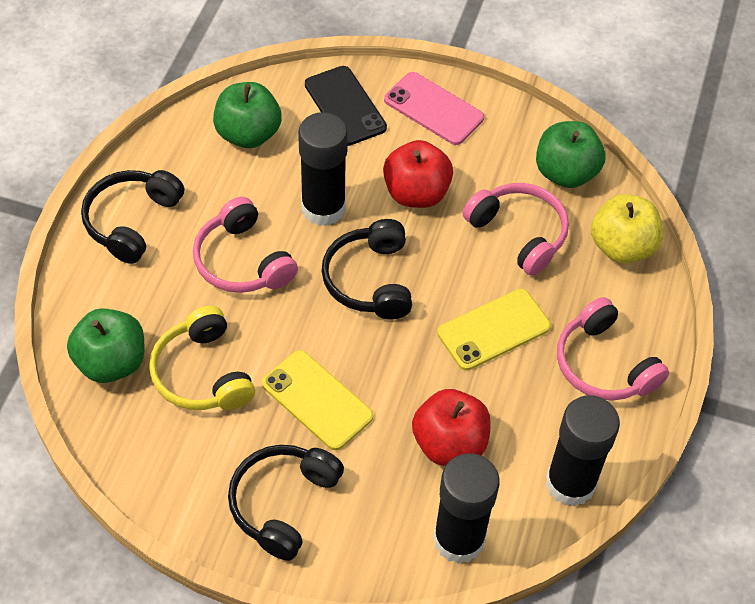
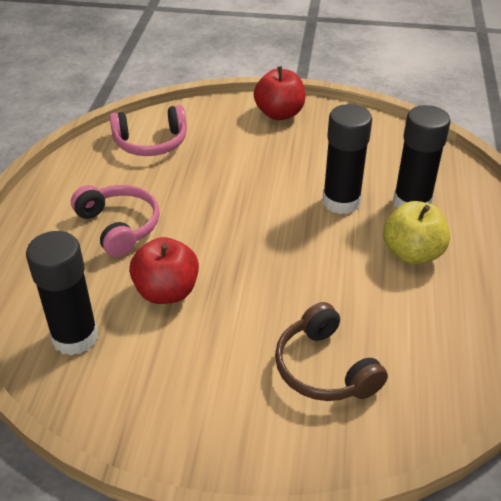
black headphones: [81,170,184,264] [228,445,344,561] [321,219,412,320] = 3 -> none = 0
black phone: [305,66,387,146] = 1 -> none = 0
brown headphones: none = 0 -> [275,302,388,401] = 1
green apple: [67,308,144,383] [213,82,282,148] [536,121,605,188] = 3 -> none = 0
pink headphones: [193,197,298,293] [463,183,569,276] [557,297,669,401] = 3 -> [71,185,160,257] [110,105,187,156] = 2
pink phone: [384,72,484,145] = 1 -> none = 0
yellow headphones: [149,306,255,410] = 1 -> none = 0
yellow phone: [262,350,373,450] [437,289,551,371] = 2 -> none = 0

